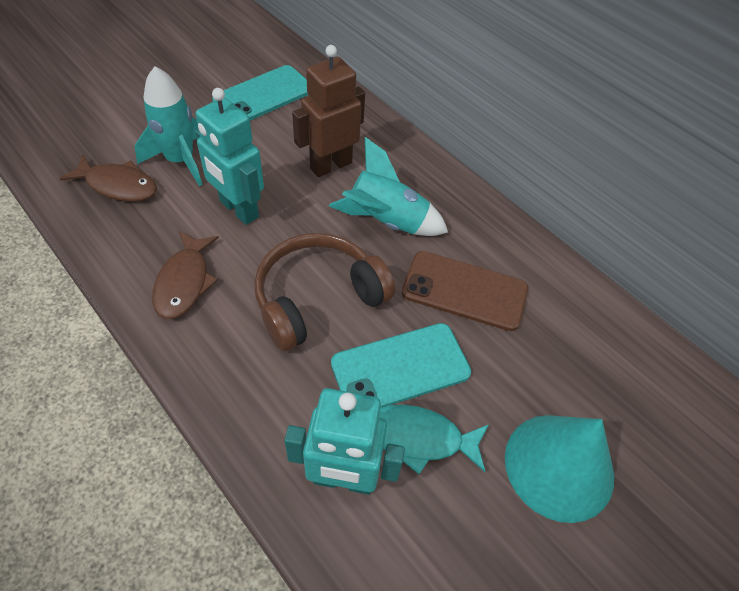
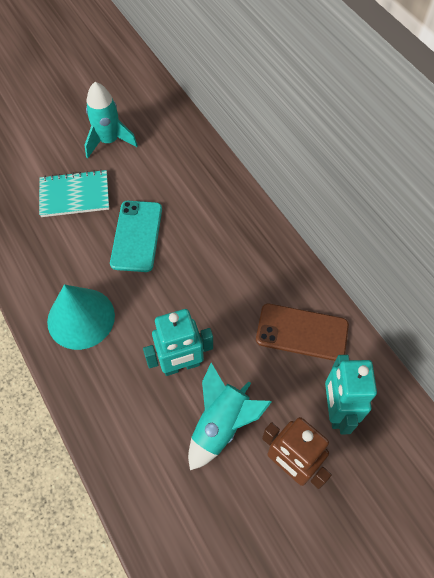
brown fish: [59,155,157,202] [152,231,219,319] = 2 -> none = 0
brown headphones: [254,233,395,351] = 1 -> none = 0
turquoise fish: [379,405,489,474] = 1 -> none = 0
turquoise notebook: none = 0 -> [39,169,109,217] = 1
turquoise phone: [212,65,308,120] [331,323,471,407] = 2 -> [110,201,162,272] = 1

